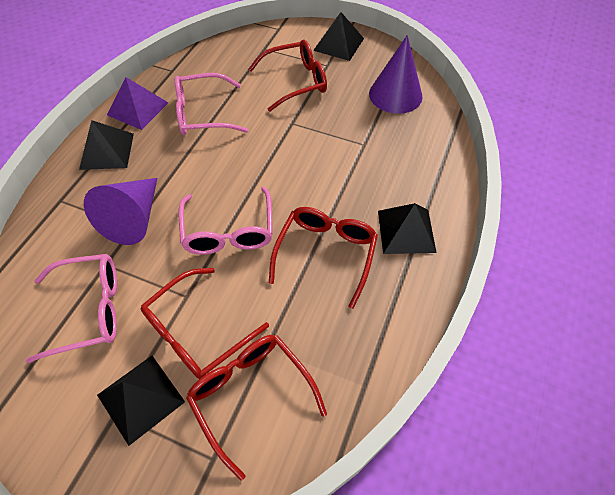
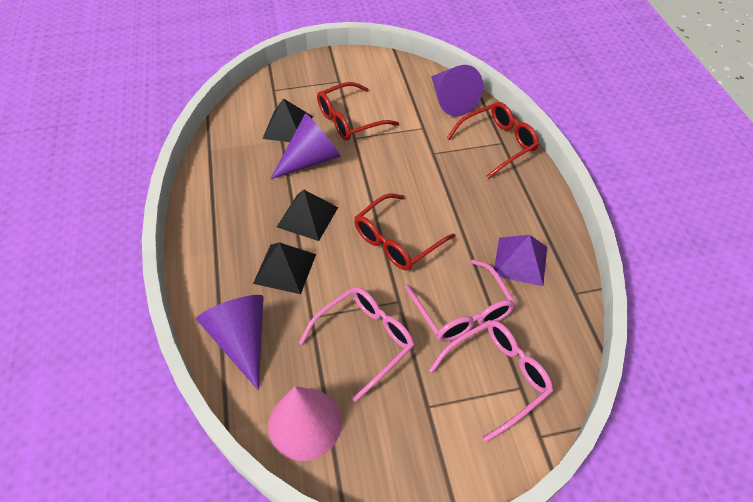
black pyramid: [79,120,134,170] [97,356,185,446] [313,12,364,61] [378,203,436,254] = 4 -> [253,242,316,294] [262,98,313,142] [277,190,338,241] = 3
pink cone: none = 0 -> [268,386,342,461] = 1
purple cone: [84,178,157,245] [369,35,422,114] = 2 -> [196,295,264,390] [270,113,341,179] [431,65,483,117] = 3
red glasses: [141,268,269,379] [186,335,327,481] [249,40,327,112] [269,207,378,309] = 4 -> [317,82,399,141] [354,193,455,270] [447,102,539,179] = 3

